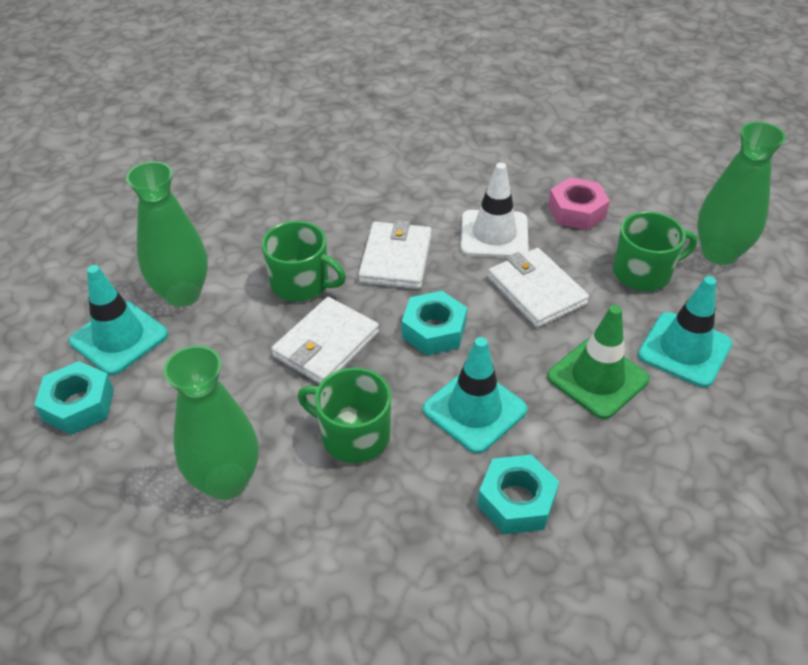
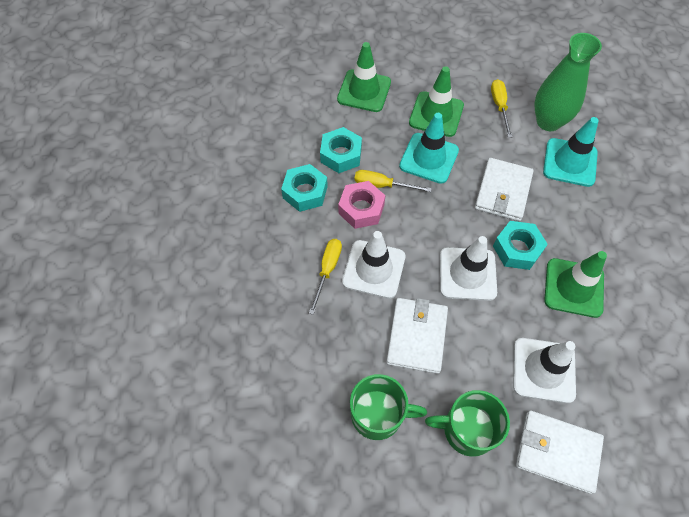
green mug: [262,221,346,301] [297,367,391,463] [613,211,697,291] = 3 -> [350,374,427,440] [425,390,510,457] = 2
green traffic cone: [547,305,649,419] = 1 -> [337,42,391,112] [409,66,464,137] [544,251,607,318] = 3
green vase: [126,161,208,307] [163,345,259,500] [697,122,786,265] = 3 -> [534,33,602,131] = 1
turquoise traffic cone: [69,265,168,375] [423,337,527,454] [638,276,732,387] = 3 -> [399,113,459,184] [543,117,599,187] = 2
white traffic cone: [461,163,529,258] = 1 -> [342,231,406,299] [440,236,497,301] [513,338,576,403] = 3
yellow screwdriver: none = 0 -> [309,239,342,315] [354,170,432,192] [491,79,512,138] = 3

